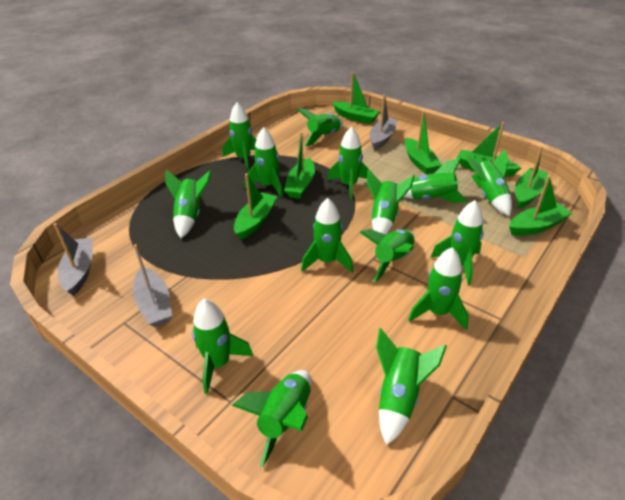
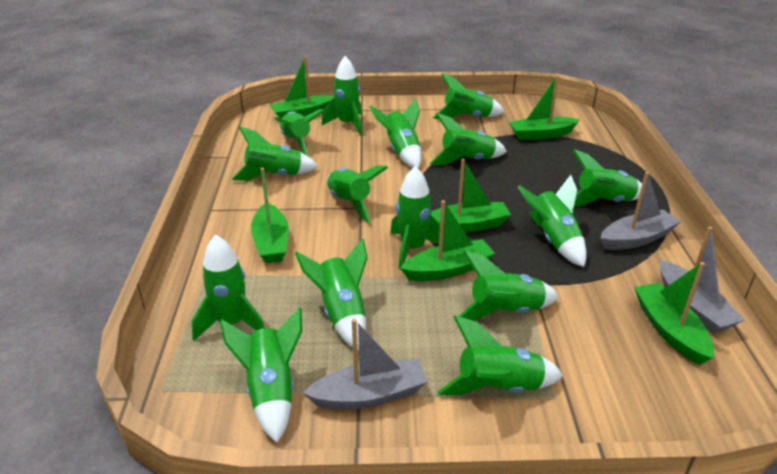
green boat: [234,173,277,240] [284,132,315,199] [332,72,380,124] [405,111,442,174] [457,122,521,177] [509,176,572,236] [515,146,548,208] = 7 -> [251,168,289,263] [270,56,334,119] [400,200,495,281] [431,159,511,233] [509,75,579,140] [634,262,714,365] = 6

